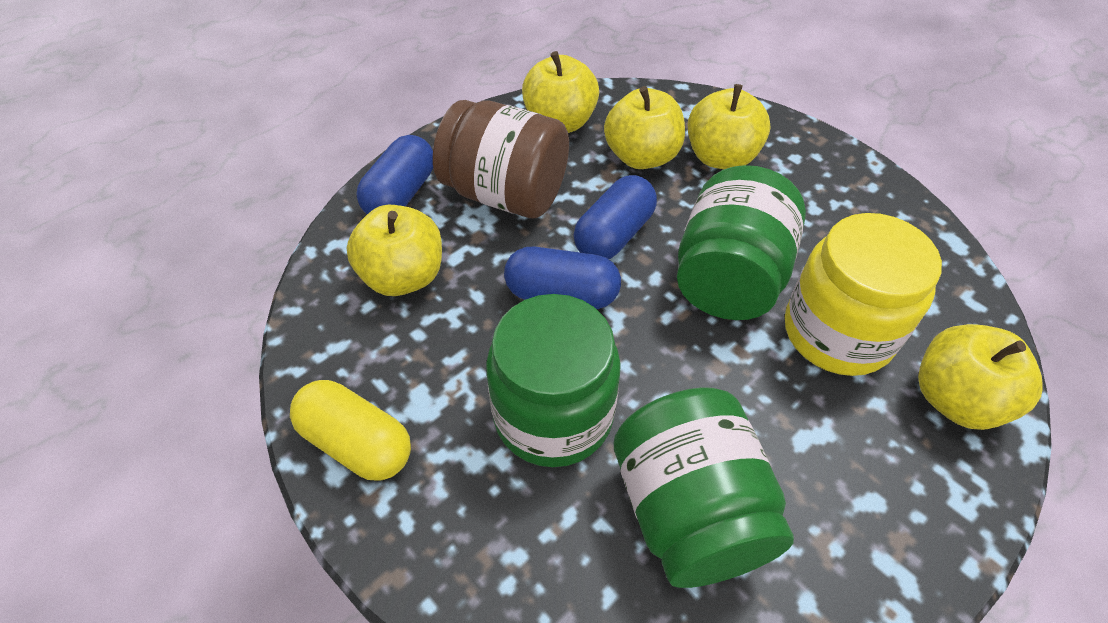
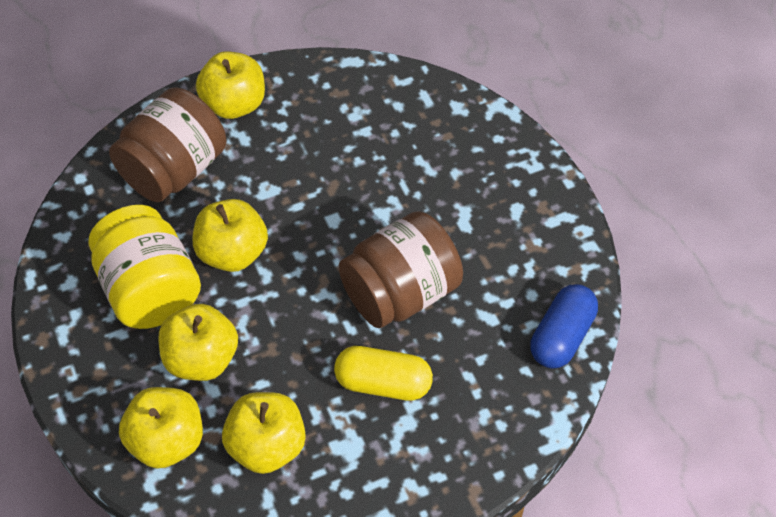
blue capsule: [356,135,433,214] [504,247,621,309] [574,175,657,259] = 3 -> [530,284,598,368] = 1
brown jar: [433,100,569,218] = 1 -> [109,87,226,202] [338,211,463,328] = 2
green jar: [486,294,621,467] [614,387,794,588] [677,165,806,320] = 3 -> none = 0

